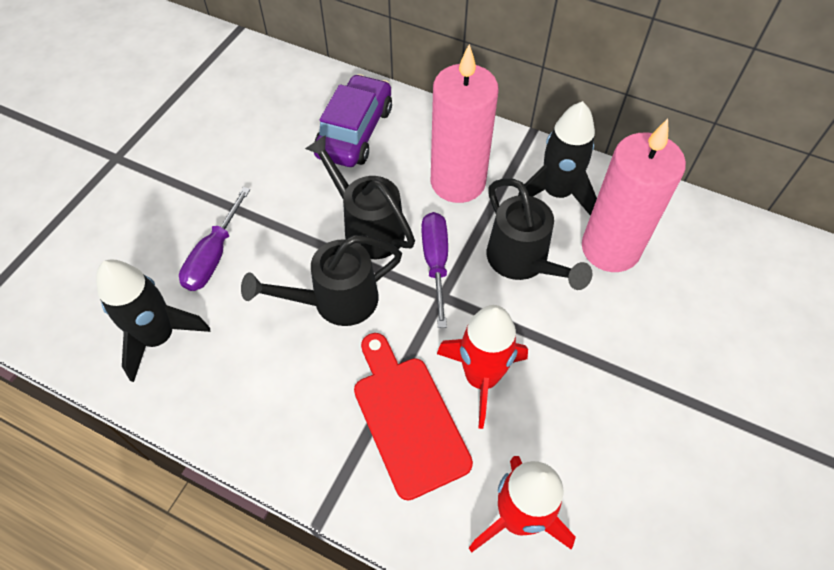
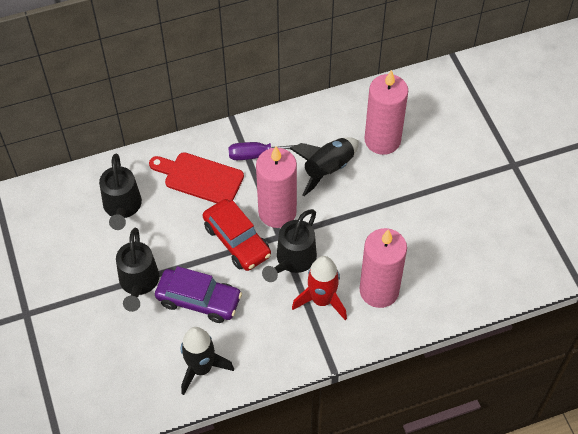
pink candle: [431,44,499,203] [582,119,686,272] = 2 -> [256,146,297,228] [360,228,407,308] [365,70,408,155] = 3
purple screwdriver: [179,187,250,291] [422,212,448,328] = 2 -> [228,142,307,160] = 1
red car: none = 0 -> [203,199,271,271] = 1
red rocket: [437,305,528,429] [469,456,576,553] = 2 -> [292,256,347,320] = 1

